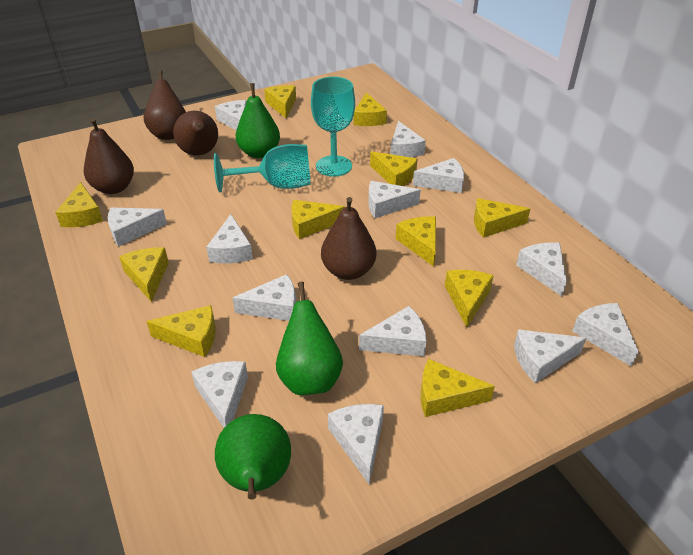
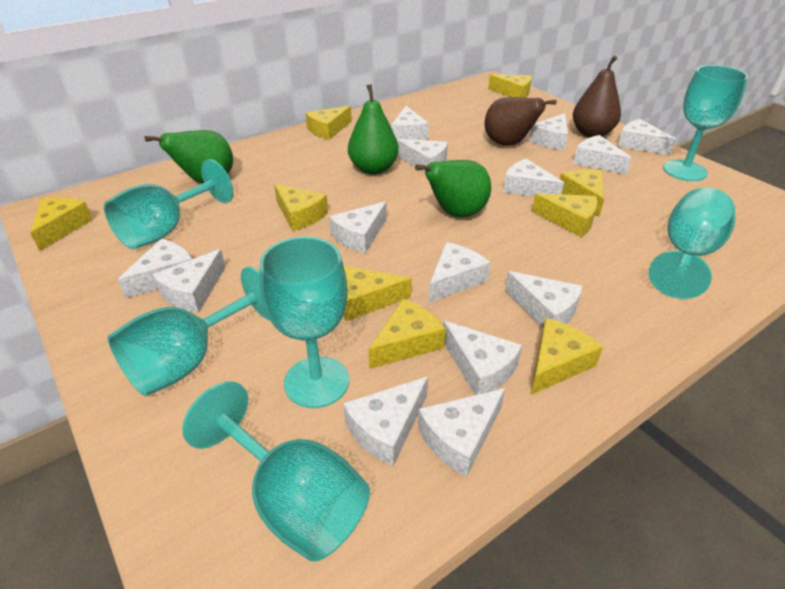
brown pear: [84,118,134,194] [143,70,186,140] [173,111,218,155] [321,197,376,280] = 4 -> [484,97,557,146] [573,56,621,137] = 2
turquoise goblet: [214,144,311,192] [311,77,355,177] = 2 -> [104,159,233,249] [108,266,269,396] [182,381,370,562] [260,237,349,408] [649,188,735,299] [663,65,748,181] = 6
white cheese: [108,207,167,247] [191,361,248,428] [206,214,253,264] [215,100,247,130] [232,274,296,321] [328,404,384,485] [359,306,426,356] [368,181,420,218] [390,121,426,157] [413,158,464,193] [514,329,586,383] [516,242,567,296] [572,303,639,367] = 13 -> [118,239,192,299] [153,249,226,313] [329,201,387,253] [343,377,428,466] [391,106,429,140] [397,139,448,173] [418,388,505,477] [428,242,490,303] [443,321,522,395] [503,159,564,197] [505,271,583,328] [529,113,568,150] [573,135,632,175] [618,119,676,155] = 14
yellow cheese: [55,182,103,227] [119,247,169,302] [146,305,216,357] [264,85,296,119] [291,200,345,239] [354,92,387,126] [370,151,417,186] [396,216,436,267] [421,359,495,417] [445,270,494,327] [474,198,530,238] = 11 -> [30,198,93,251] [274,184,328,231] [306,106,352,140] [343,266,412,321] [369,299,446,369] [488,74,532,98] [530,318,603,395] [532,193,598,237] [560,169,604,217] = 9

